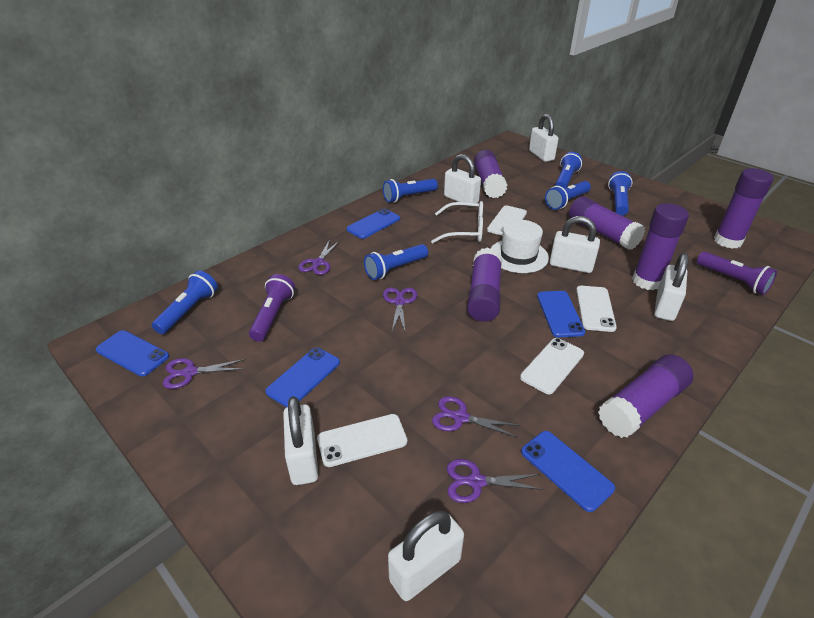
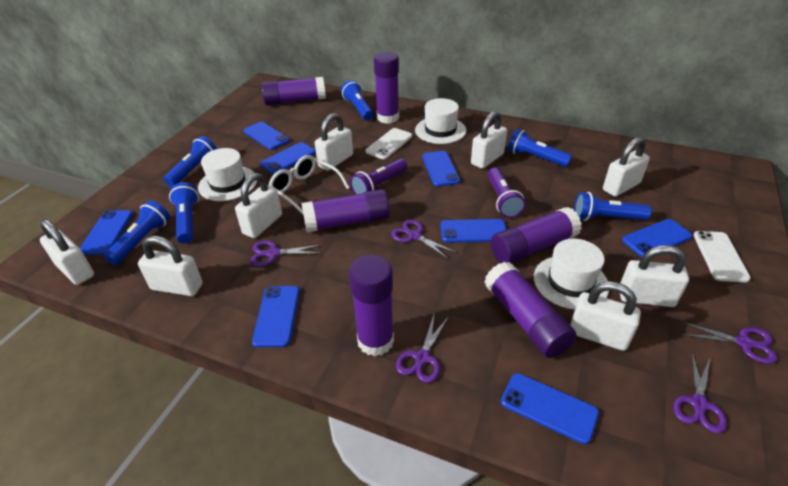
blue phone: [96,330,169,376] [265,348,340,407] [347,209,400,239] [521,431,615,512] [537,291,585,337] = 5 -> [80,210,133,254] [243,122,290,150] [252,286,300,347] [260,142,316,174] [422,151,460,187] [440,219,506,243] [501,373,599,444] [622,219,692,257] = 8
white hat: [490,220,549,273] = 1 -> [198,148,257,201] [415,98,466,144] [534,239,609,310] = 3
white padlock: [283,396,318,485] [388,510,464,601] [444,154,481,207] [529,114,558,162] [550,216,600,273] [654,253,689,321] = 6 -> [40,219,94,285] [138,236,203,296] [235,173,282,238] [315,113,353,171] [471,111,507,169] [570,281,641,351] [603,137,650,197] [620,245,689,307] = 8
white phone: [317,414,407,467] [487,205,527,236] [520,338,584,394] [576,286,617,332] = 4 -> [365,128,412,159] [693,231,751,282] = 2

